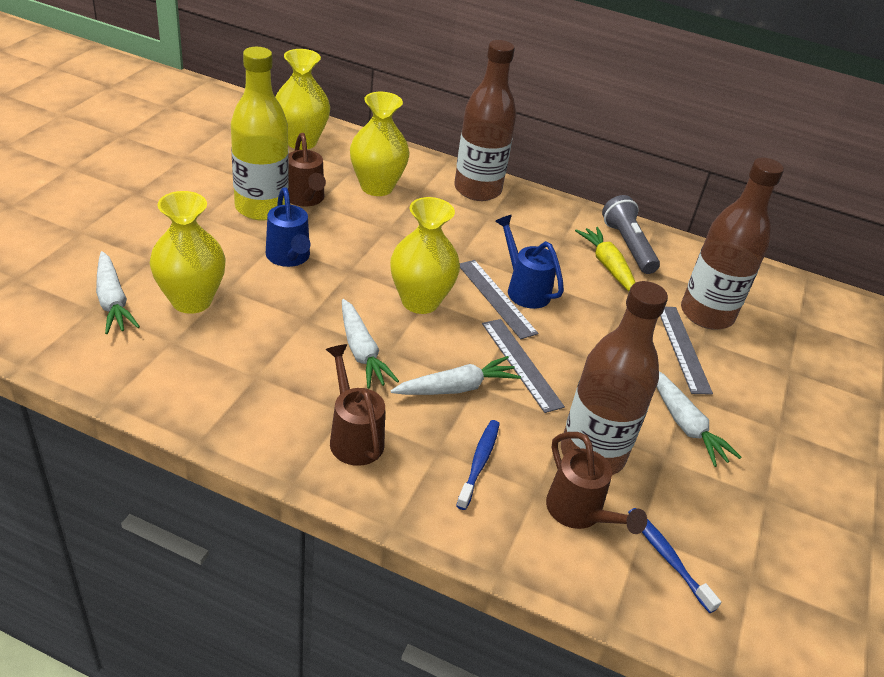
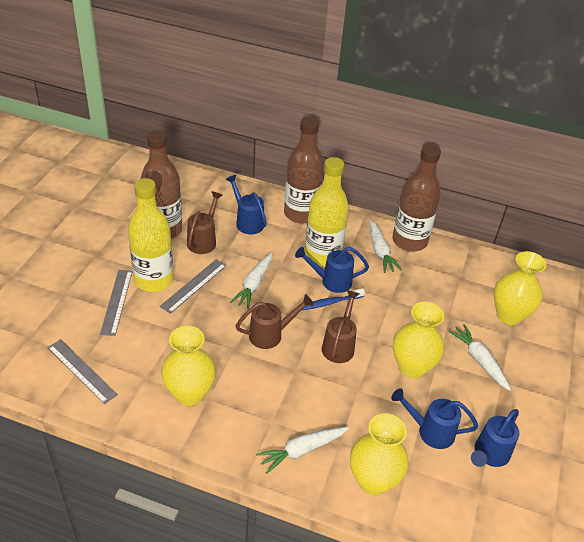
blue toothbrush: [456,420,500,510] [628,508,721,613] = 2 -> [302,288,365,310] = 1
blue watering can: [266,187,310,267] [495,215,564,309] = 2 -> [226,175,267,234] [295,247,369,293] [391,388,478,449] [471,409,519,467] = 4
grey flashlight: [602,195,660,274] = 1 -> none = 0
yellow bottle: [231,47,289,221] = 1 -> [128,178,174,292] [305,157,349,267] = 2
yellow carrot: [575,227,636,291] = 1 -> none = 0

